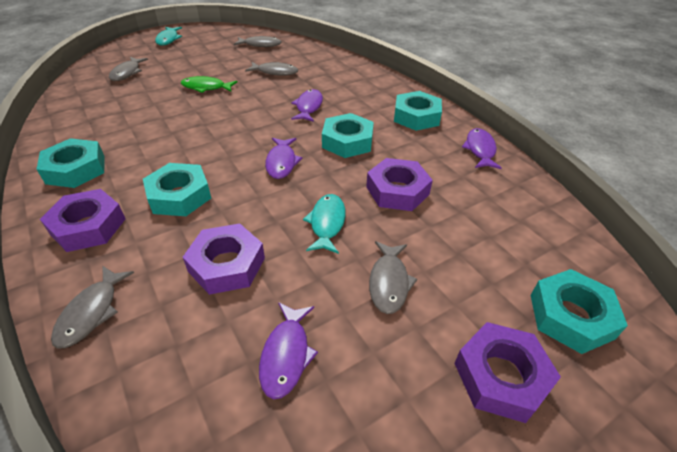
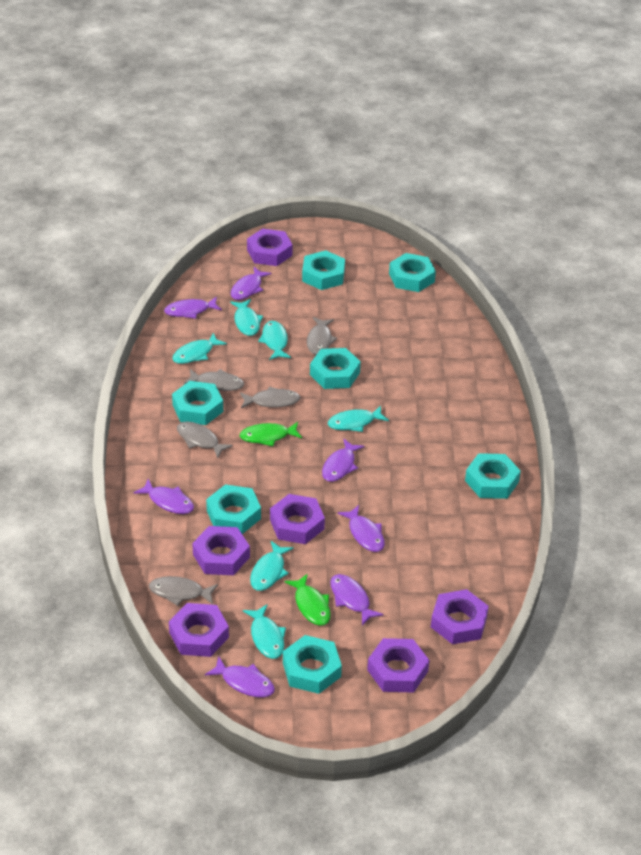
green fish: [181,76,237,93] = 1 -> [240,422,302,447] [284,574,331,626] = 2
purple fish: [259,302,318,399] [265,138,302,179] [291,89,323,122] [462,128,502,169] = 4 -> [133,479,194,514] [164,296,222,319] [205,656,275,697] [231,267,272,300] [322,439,365,482] [330,574,384,626] [338,505,385,552] = 7
purple nut: [40,189,126,252] [183,224,265,295] [366,158,433,211] [454,322,561,423] = 4 -> [169,603,229,657] [192,526,250,575] [247,228,293,266] [270,494,325,544] [367,638,429,692] [431,589,489,644] = 6
turquoise fish: [155,27,182,46] [303,194,346,254] = 2 -> [172,333,227,364] [230,299,263,336] [243,604,286,659] [250,541,294,591] [258,321,291,360] [328,405,389,432] = 6
turquoise nut: [36,138,105,188] [143,163,211,216] [322,113,374,158] [394,91,442,131] [530,269,628,354] = 5 -> [172,381,223,425] [206,484,261,534] [283,635,342,694] [302,250,345,290] [310,348,361,389] [389,253,436,292] [465,453,521,499] = 7

